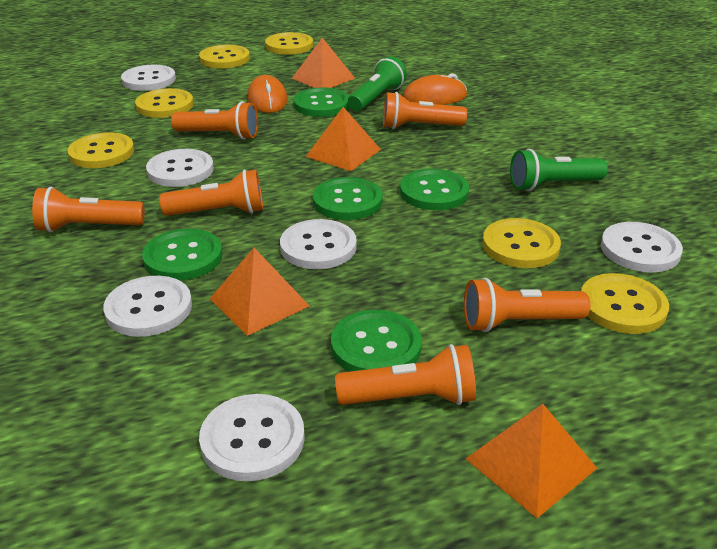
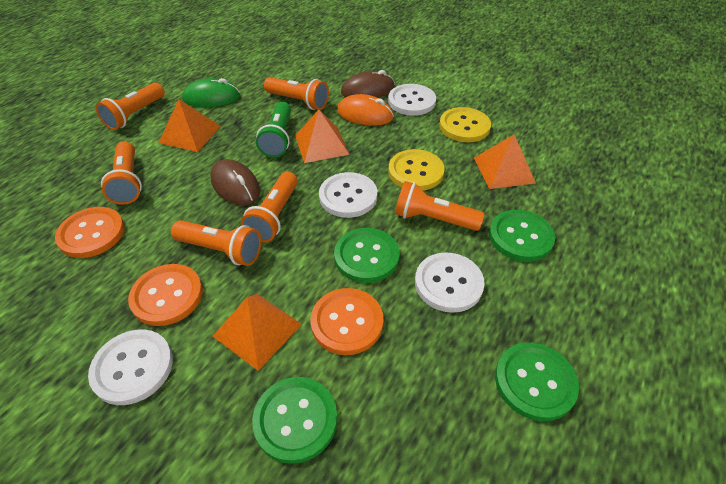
brown mouse: none = 0 -> [210,159,260,205] [341,70,395,98] = 2
green button: [142,229,223,281] [294,88,349,117] [312,177,383,220] [331,310,422,372] [400,169,469,210] = 5 -> [252,377,337,464] [334,228,399,283] [489,210,555,262] [495,343,579,421] = 4
green flashlight: [348,56,407,111] [510,149,608,191] = 2 -> [256,102,291,157] = 1
green mouse: none = 0 -> [182,78,240,107] = 1
orange button: none = 0 -> [55,207,125,258] [128,264,203,326] [310,288,383,355] = 3
orange mouse: [247,75,288,113] [403,73,467,105] = 2 -> [337,94,394,126] = 1
white button: [103,276,192,337] [121,65,176,91] [146,149,214,187] [199,394,305,481] [280,219,357,269] [601,222,683,272] = 6 -> [88,329,173,405] [319,172,377,218] [388,84,436,116] [415,252,485,313] = 4
yellow button: [68,132,134,168] [135,88,194,118] [199,45,250,68] [265,32,313,55] [482,218,561,268] [581,273,669,334] = 6 -> [388,149,444,191] [439,107,491,142] = 2

